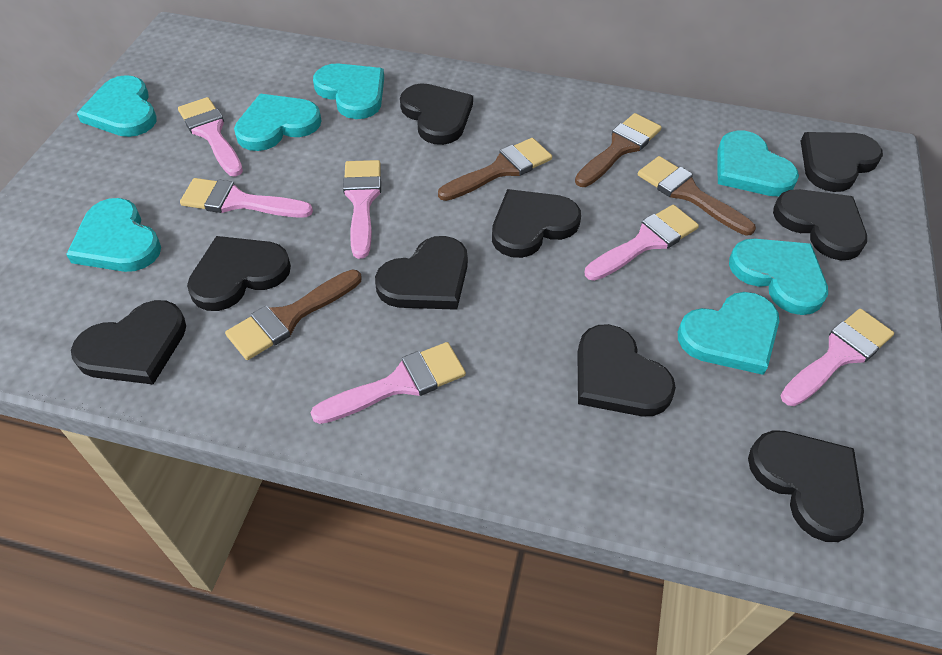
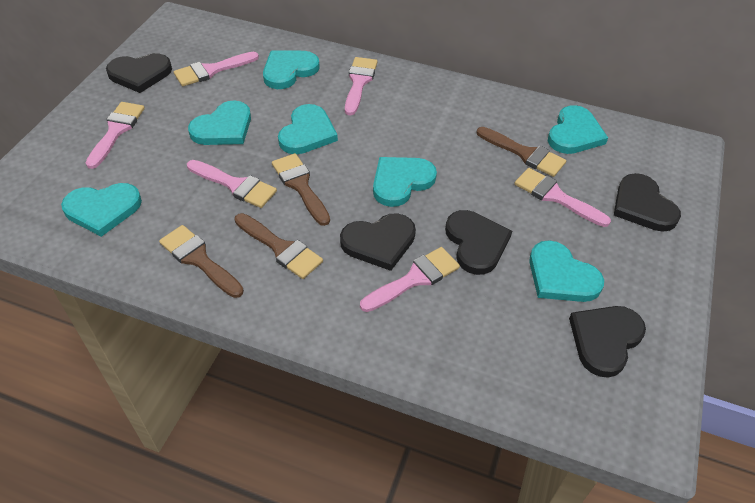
black heart: [71,300,186,384] [187,236,291,311] [375,236,468,310] [400,83,473,145] [492,189,581,258] [577,324,676,417] [748,430,864,542] [773,189,867,260] [801,132,883,192] = 9 -> [106,53,172,93] [340,213,416,271] [445,210,512,275] [569,306,646,378] [614,173,681,232] = 5

